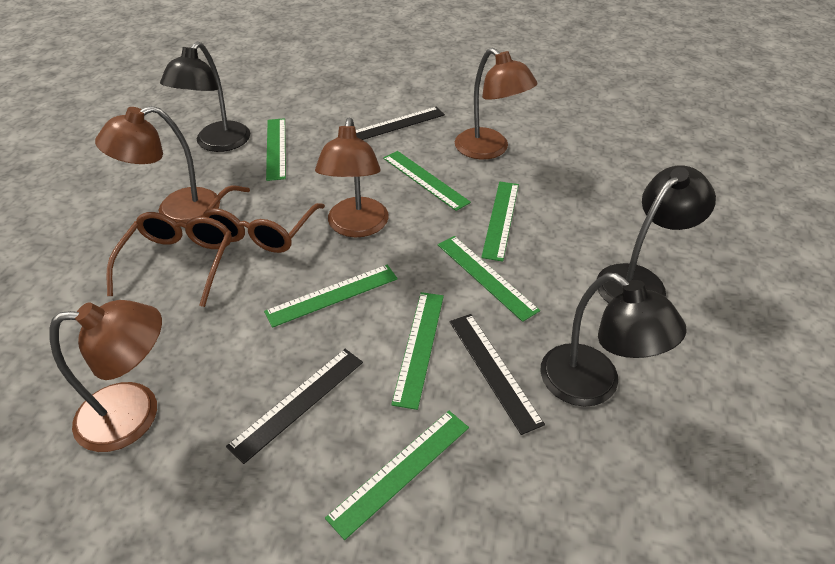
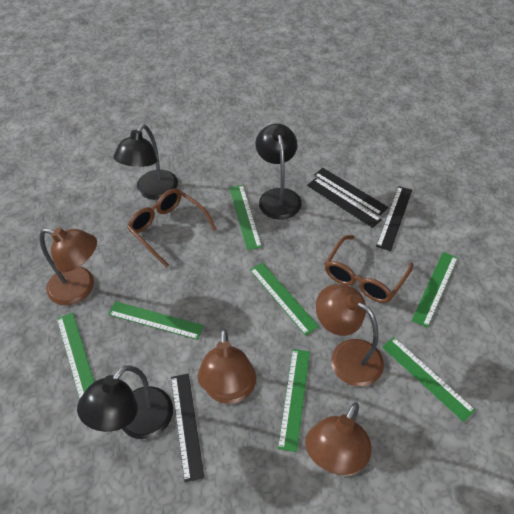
black ruler: [226,349,363,464] [356,107,445,140] [450,314,545,435] = 3 -> [171,373,204,482] [307,178,382,228] [314,168,389,216] [376,186,412,251] = 4

